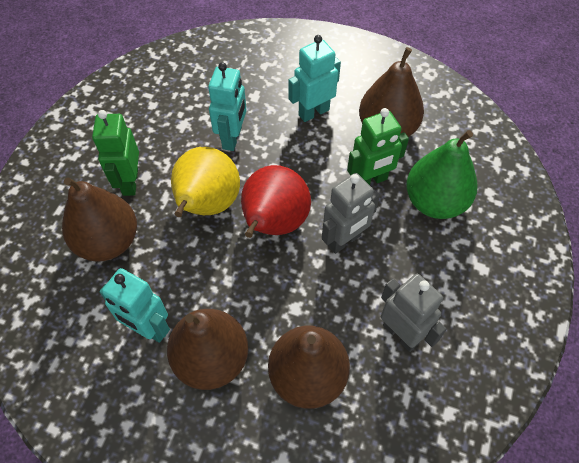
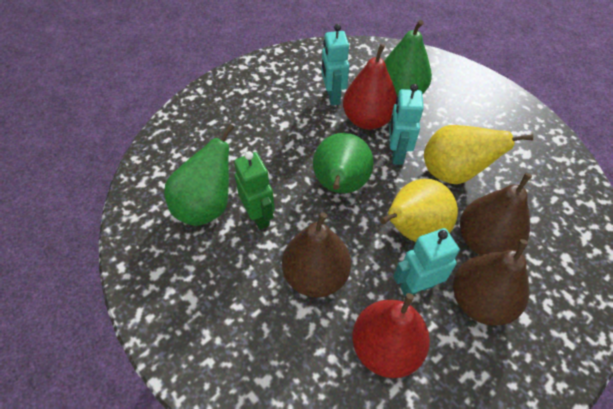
brown pear: [62,178,137,262] [167,309,248,390] [268,326,350,409] [359,47,424,137] = 4 -> [282,212,351,297] [453,239,529,326] [460,173,532,255] = 3
green pear: [406,130,477,219] = 1 -> [164,124,234,226] [313,133,374,193] [384,20,432,97] = 3
green robot: [92,110,139,196] [347,108,409,185] = 2 -> [234,151,275,230] = 1
grey robot: [322,173,380,254] [381,274,446,352] = 2 -> none = 0
red pear: [241,165,311,238] = 1 -> [343,44,397,130] [352,293,430,378] = 2
yellow pear: [171,147,240,217] = 1 -> [380,179,458,242] [424,125,533,184] = 2

